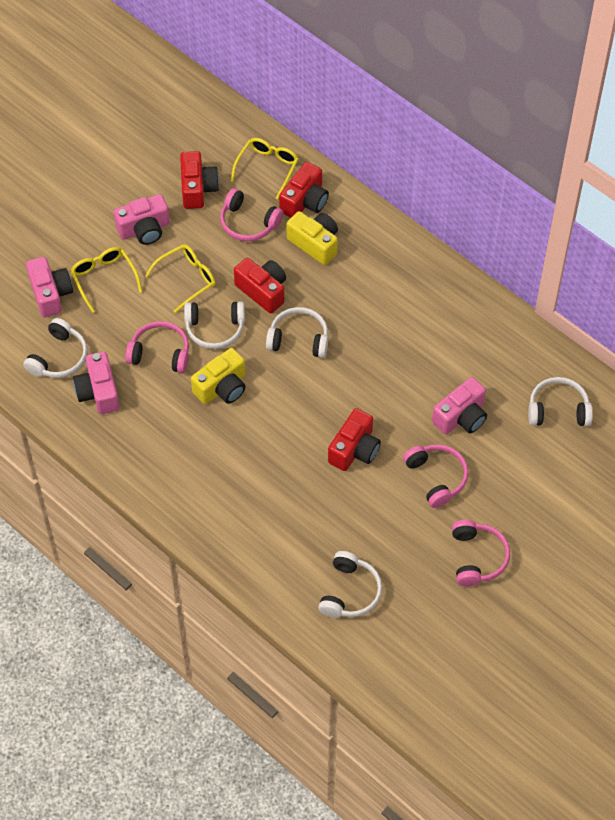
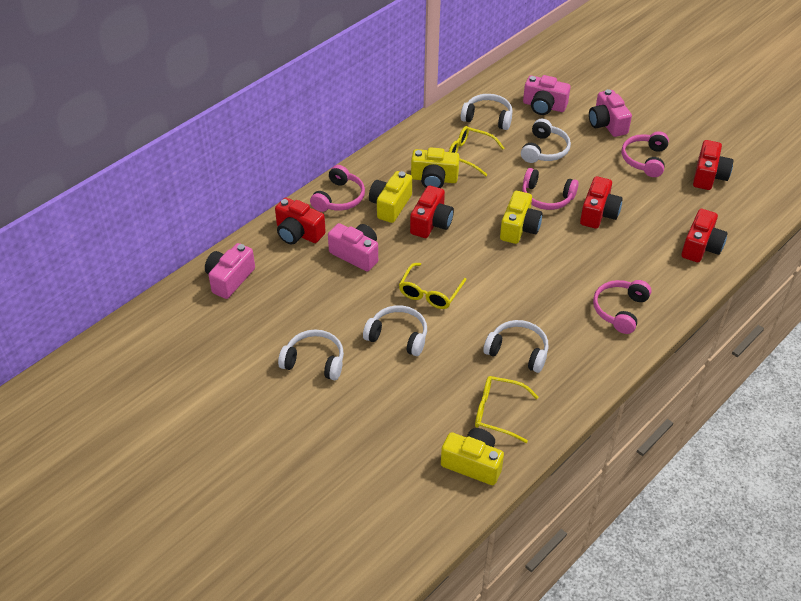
red camera: [180,151,219,209] [234,258,286,313] [279,162,329,218] [328,408,381,471] = 4 -> [275,198,326,244] [410,185,454,238] [580,176,623,229] [682,209,728,262] [693,140,733,190] = 5
yellow camera: [191,348,246,404] [286,211,338,265] = 2 -> [369,171,412,223] [411,147,460,188] [441,428,504,485] [500,191,542,244] = 4

